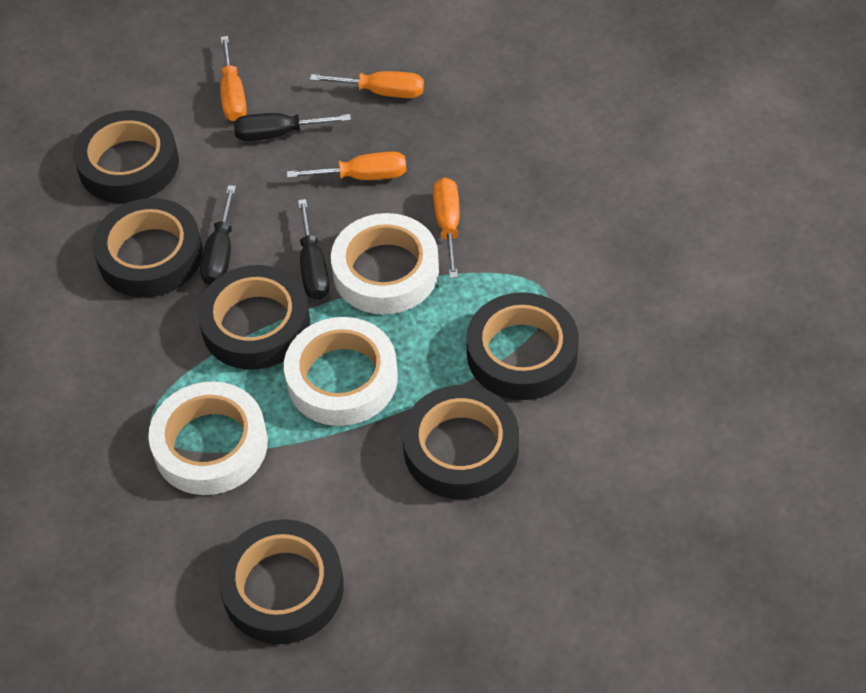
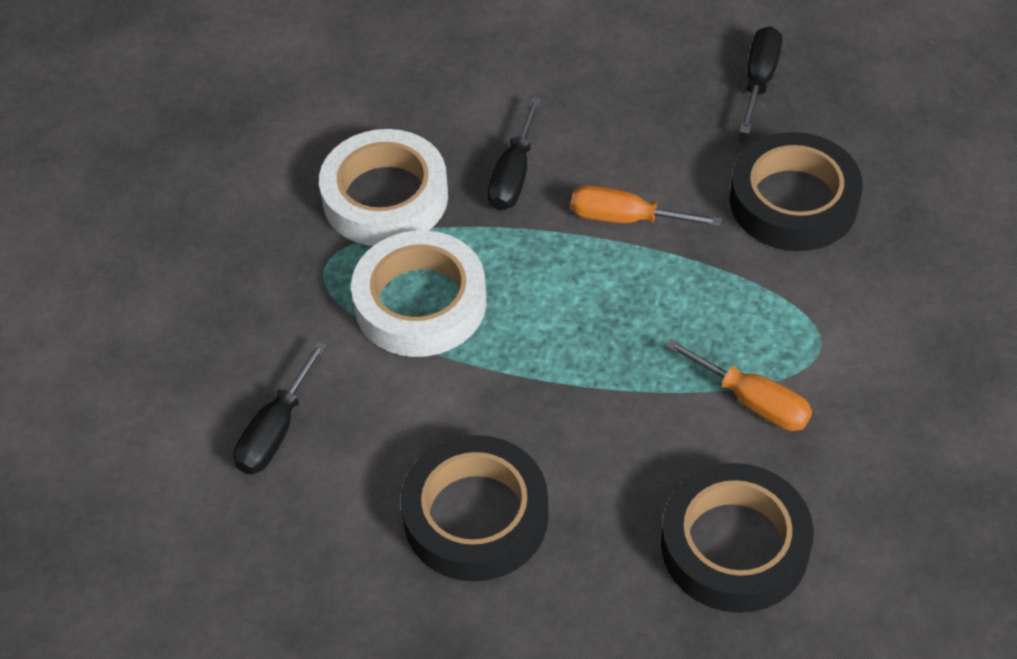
black tape: [73,110,179,203] [92,198,203,298] [198,265,310,370] [218,519,344,644] [402,385,519,499] [466,292,579,400] = 6 -> [401,435,549,581] [661,463,814,613] [730,132,863,251] = 3
orange screwdriver: [220,36,247,121] [287,151,406,180] [310,71,424,98] [433,177,459,278] = 4 -> [571,185,722,226] [665,339,812,431] = 2
white tape: [148,381,268,495] [284,317,398,426] [331,213,439,314] = 3 -> [319,129,448,246] [351,230,486,357] = 2

